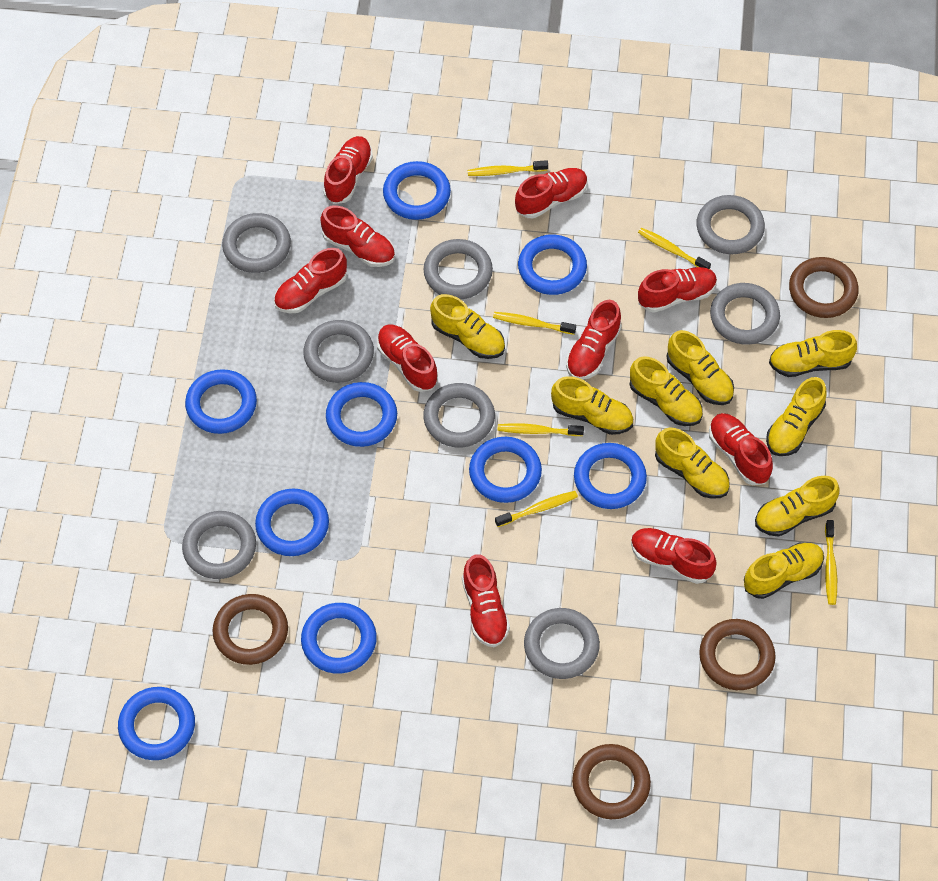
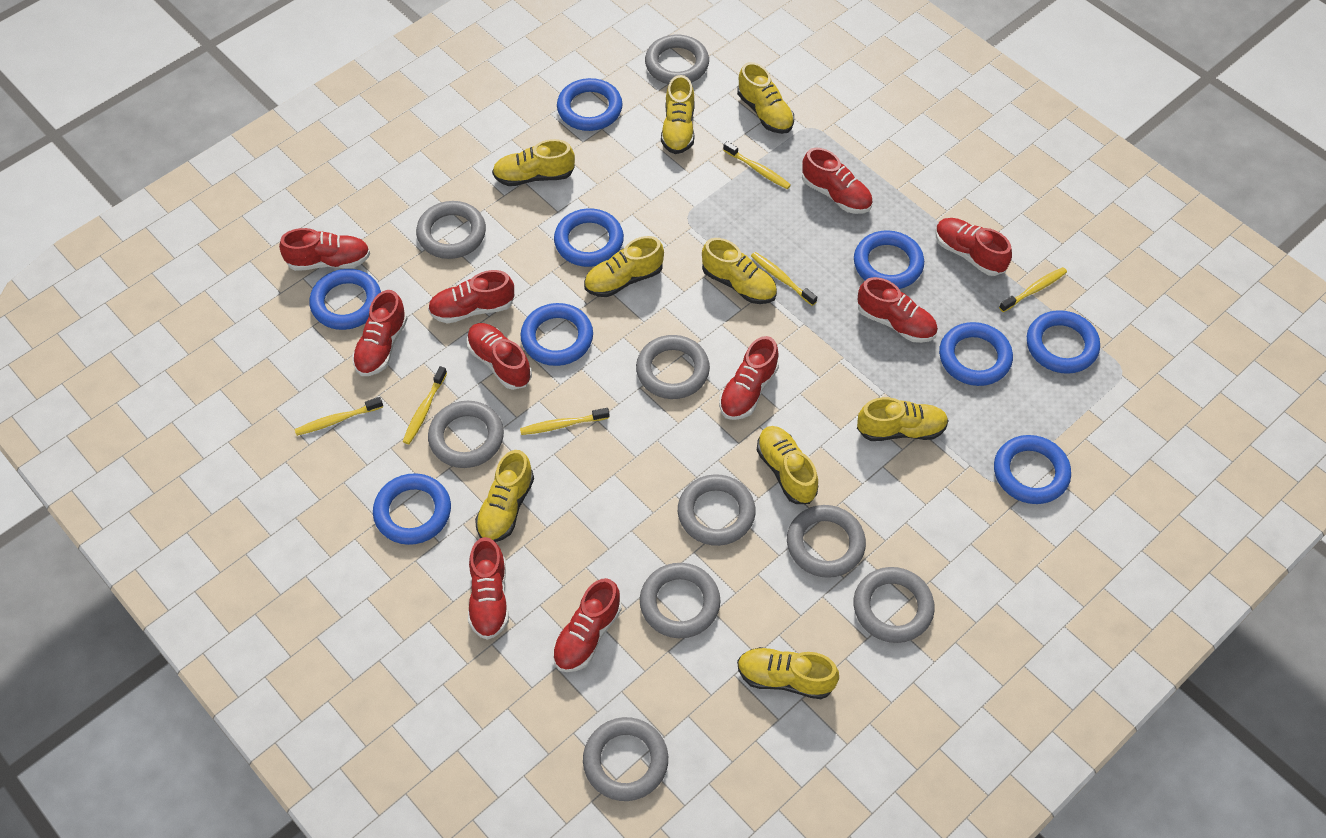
brown ring: [213,594,288,665] [572,744,651,819] [699,619,776,690] [789,257,859,318] = 4 -> none = 0
grey ring: [182,511,256,579] [222,213,291,273] [303,320,374,383] [423,383,495,447] [424,239,493,299] [524,608,600,679] [697,195,765,254] [710,283,780,345] = 8 -> [416,201,486,259] [428,401,504,468] [583,717,668,801] [636,335,710,399] [640,563,720,638] [645,35,709,84] [678,474,756,546] [787,505,866,578] [854,567,935,643] = 9

